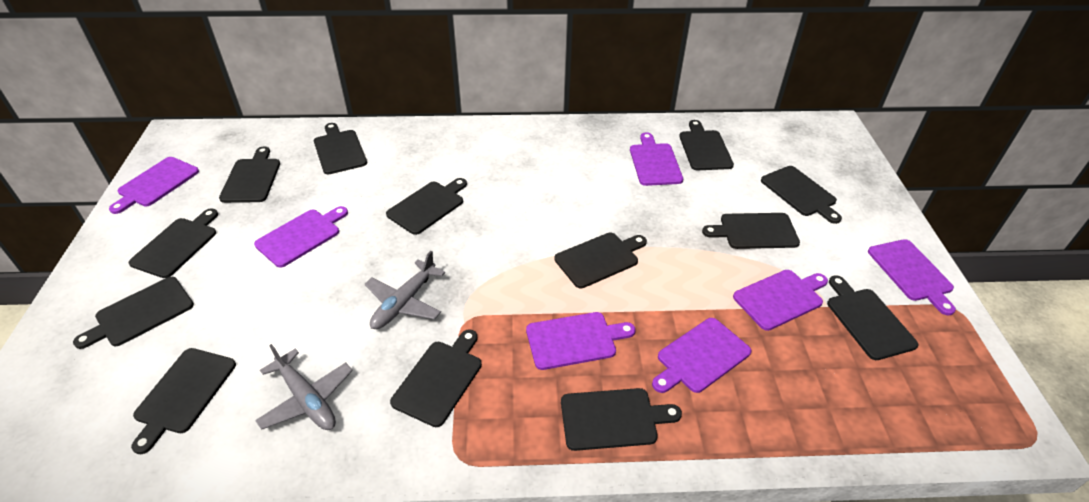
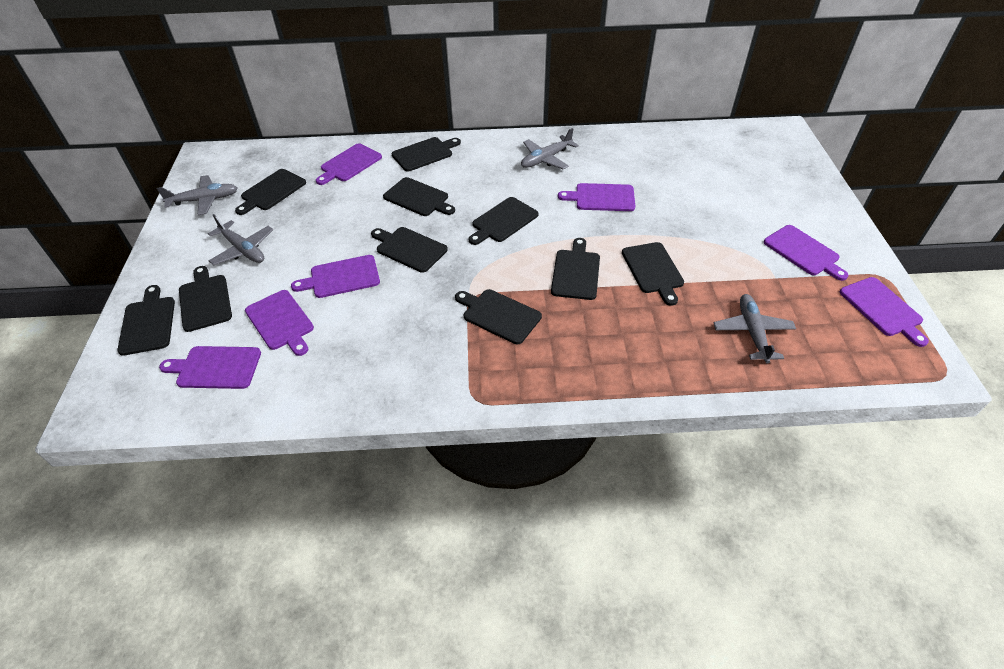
black cutting board: [73,277,194,349] [128,208,218,278] [131,348,236,454] [219,147,280,203] [314,123,367,174] [386,178,467,235] [390,329,482,427] [554,233,647,288] [561,388,682,451] [679,120,734,170] [702,213,800,249] [761,166,842,224] [827,275,918,360] = 13 -> [117,285,175,356] [179,266,232,332] [235,169,306,215] [371,227,448,273] [383,177,455,216] [392,137,461,171] [455,289,542,344] [468,197,539,245] [551,238,600,300] [622,242,684,306] = 10
grey plane: [255,344,353,430] [365,251,445,329] = 2 -> [157,175,238,215] [208,214,273,265] [521,128,579,169] [714,294,796,363] = 4

